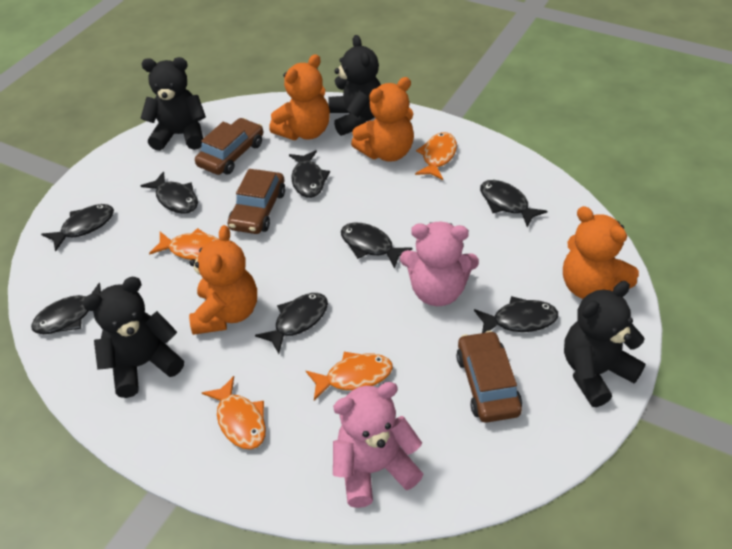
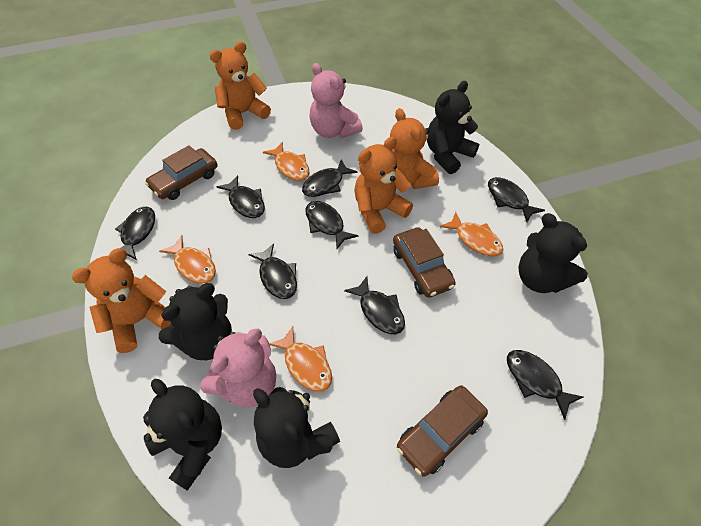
black teddy bear: [82,277,184,398] [141,57,206,151] [328,35,381,136] [564,281,646,407] = 4 -> [143,379,222,491] [159,283,232,360] [253,387,340,468] [427,81,479,174] [518,213,588,293] = 5

